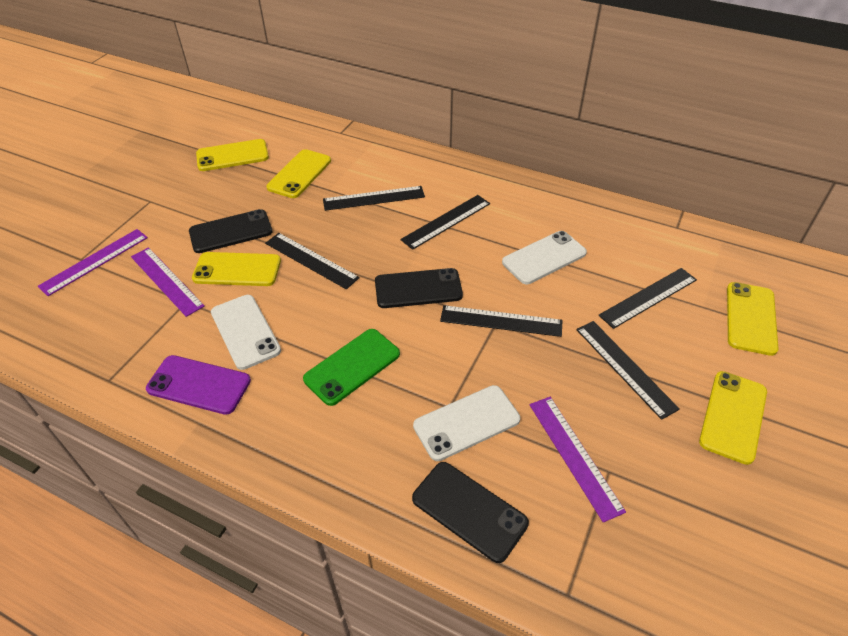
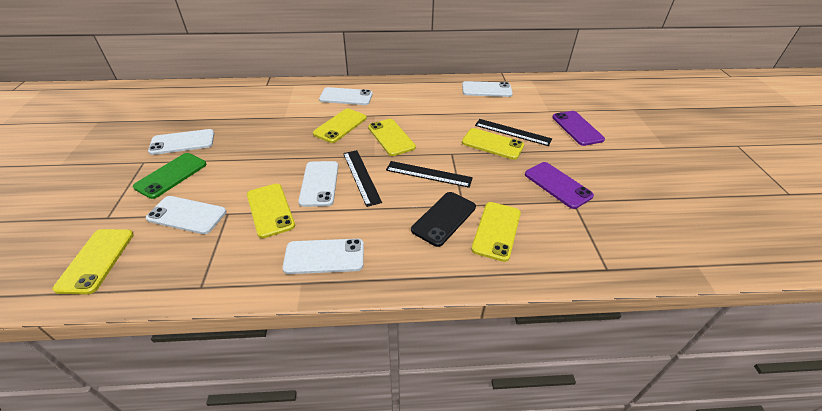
black phone: [189,209,272,253] [375,268,463,308] [412,462,529,563] = 3 -> [411,192,476,247] = 1
black ruler: [265,233,360,289] [323,186,425,211] [400,195,490,250] [440,305,563,337] [576,321,680,420] [599,268,697,329] = 6 -> [343,150,382,207] [386,161,473,188] [475,119,552,146] = 3
purple phone: [146,355,251,415] = 1 -> [525,162,594,209] [552,111,605,146] = 2
purple ruler: [38,229,148,296] [131,247,205,317] [530,397,626,523] = 3 -> none = 0
white phone: [211,295,281,370] [413,385,520,461] [502,231,587,284] = 3 -> [146,196,226,234] [148,129,214,155] [282,239,364,274] [298,161,338,207] [319,87,373,105] [462,81,513,97] = 6
yellow phone: [192,252,281,286] [196,139,269,171] [266,149,331,198] [699,371,767,465] [727,282,779,356] = 5 -> [53,229,134,294] [247,184,295,238] [313,109,367,143] [368,119,416,156] [462,128,524,160] [471,202,521,262] = 6

